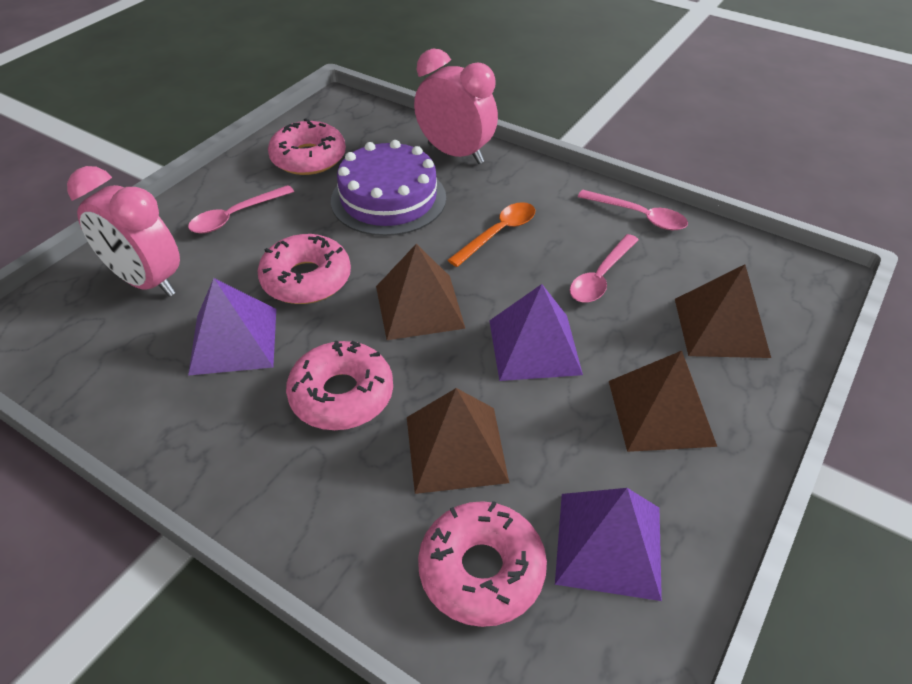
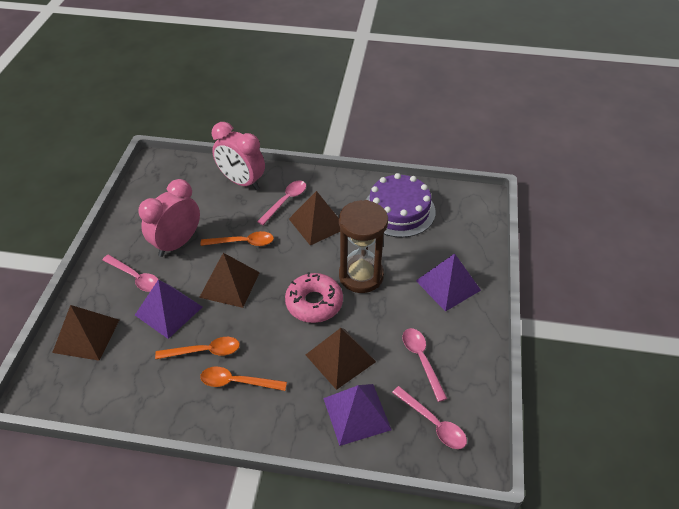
brown hourglass: none = 0 -> [339,200,388,293] = 1
orange spoon: [448,202,535,267] = 1 -> [155,337,240,359] [200,231,274,246] [200,367,287,391] = 3
pink donut: [258,234,351,304] [268,118,346,175] [286,341,393,430] [418,501,547,627] = 4 -> [285,272,343,323] = 1
pink spoon: [188,185,294,234] [570,234,639,303] [578,190,688,230] = 3 -> [102,255,158,292] [257,181,306,225] [392,386,467,449] [402,328,447,402] = 4

